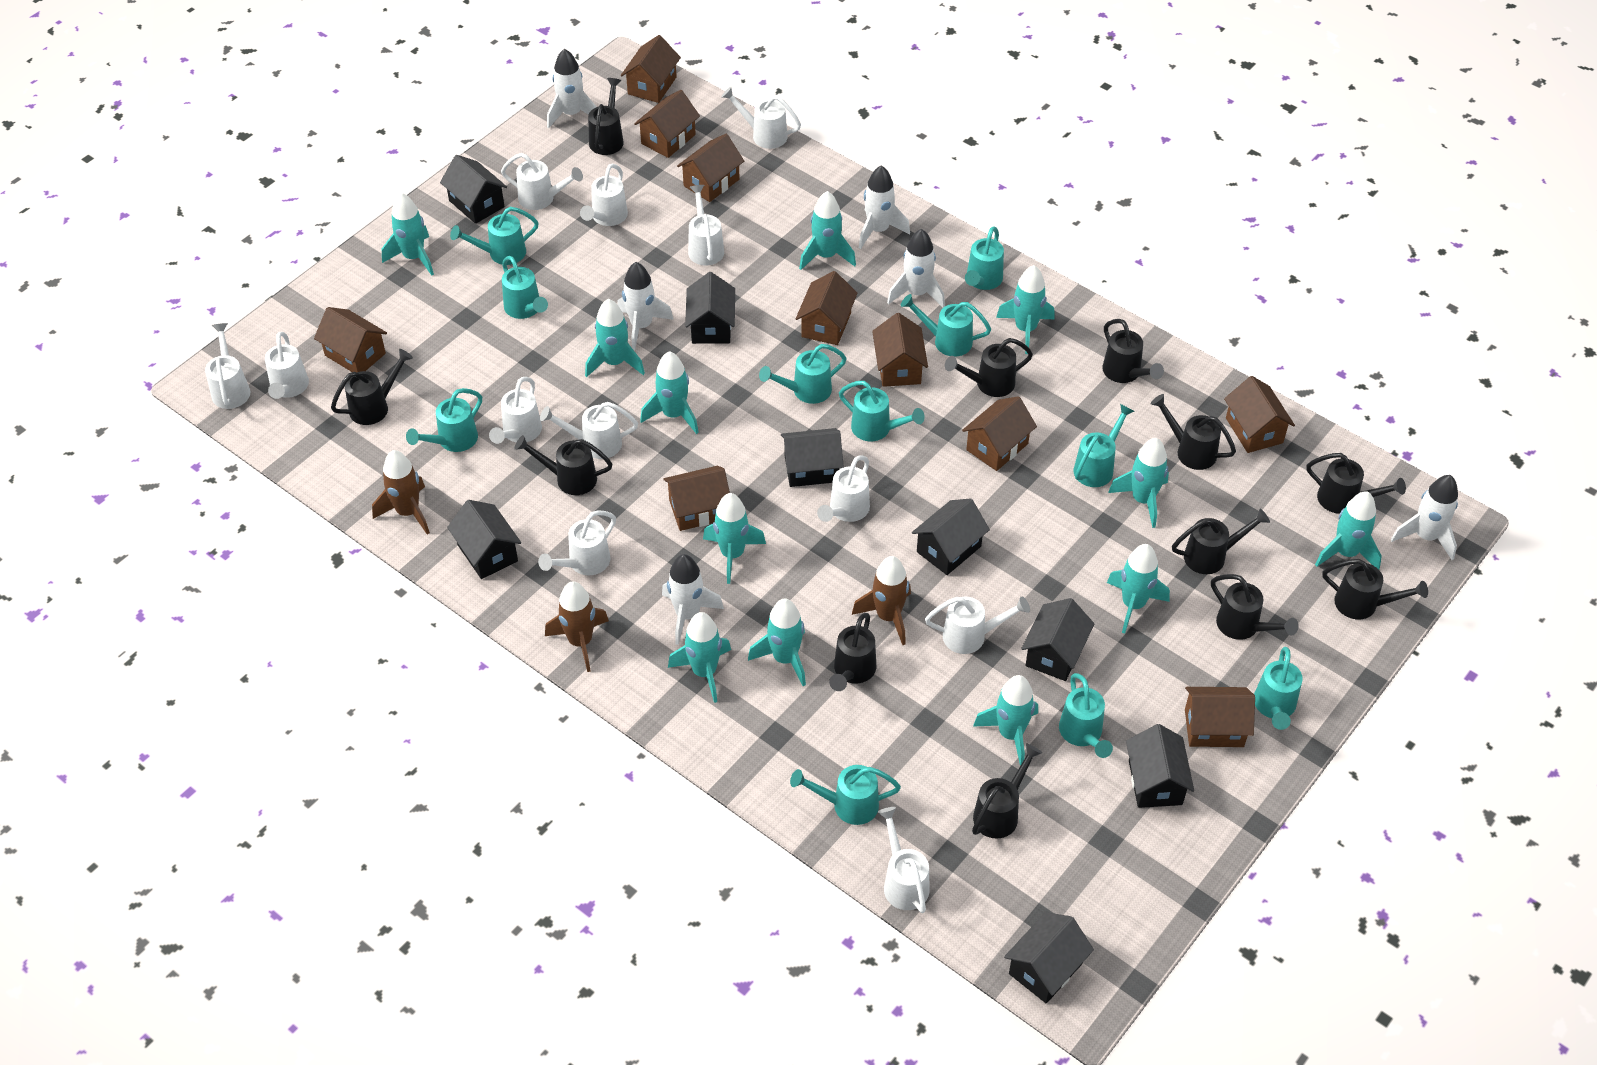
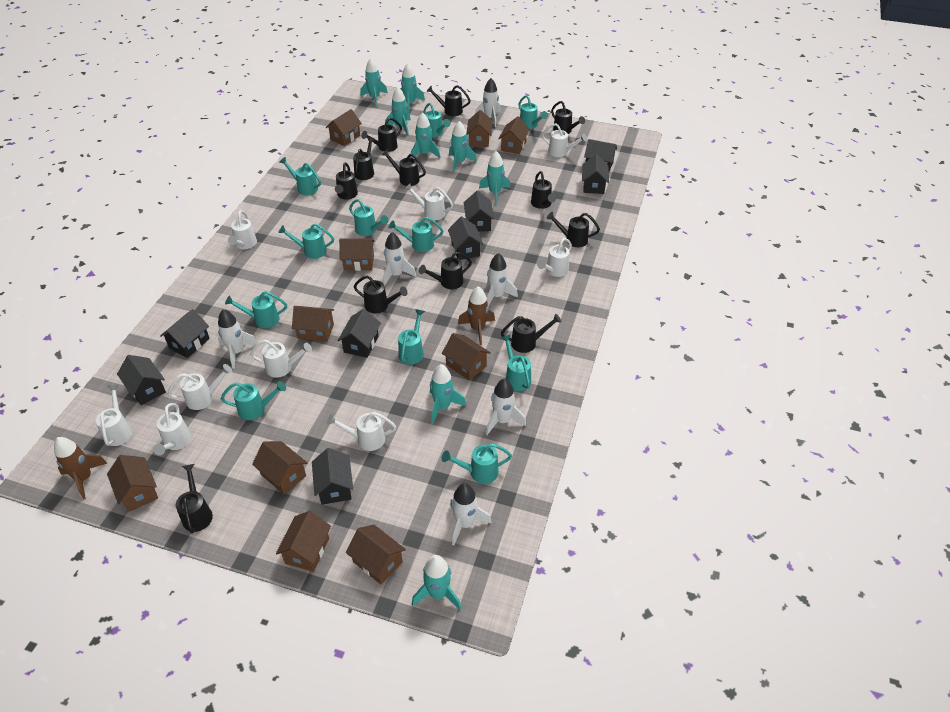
brown rocket: [372,450,430,534] [545,581,609,672] [852,556,911,645] = 3 -> [54,437,107,499] [458,286,495,345] = 2
turquoise rocket: [382,193,434,276] [585,299,645,377] [640,351,699,434] [668,612,731,703] [703,493,766,584] [748,599,806,686] [799,191,856,270] [973,675,1038,766] [996,265,1055,354] [1107,544,1170,634] [1108,438,1169,528] [1315,491,1382,569] = 12 -> [360,58,388,107] [385,87,411,136] [401,63,425,112] [410,112,441,158] [412,555,462,610] [430,364,466,424] [449,121,477,172] [479,151,510,204] = 8
white watering can: [205,323,250,409] [265,332,309,399] [489,377,542,444] [501,153,583,210] [538,511,616,575] [540,402,638,459] [580,164,628,226] [688,185,724,266] [721,87,801,149] [817,455,870,522] [878,807,930,913] [925,596,1030,654] = 12 -> [96,385,132,446] [153,403,192,456] [168,364,232,410] [228,210,257,249] [250,340,312,378] [327,412,396,451] [404,184,453,221] [537,238,572,277] [542,123,587,157] = 9

